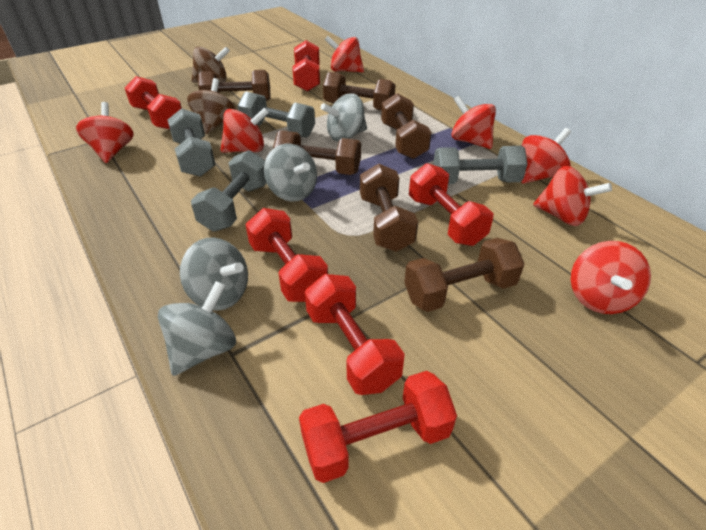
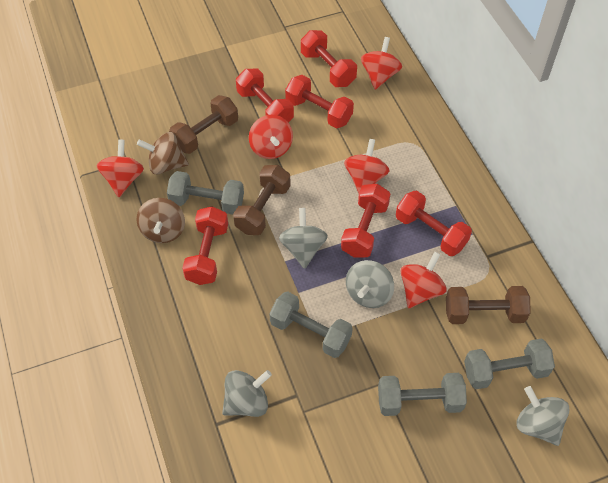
brown dumbbell: [198,70,270,101] [273,130,361,175] [323,72,396,111] [360,164,418,252] [381,93,432,159] [404,238,524,312] = 6 -> [169,95,238,154] [233,165,291,235] [446,286,531,324] = 3
red spinning top: [76,102,134,163] [220,107,269,153] [325,36,364,72] [452,96,496,149] [521,128,571,184] [533,166,612,226] [571,241,651,314] = 7 -> [97,139,144,197] [249,115,293,159] [344,139,389,193] [361,37,402,90] [400,252,447,308] = 5

